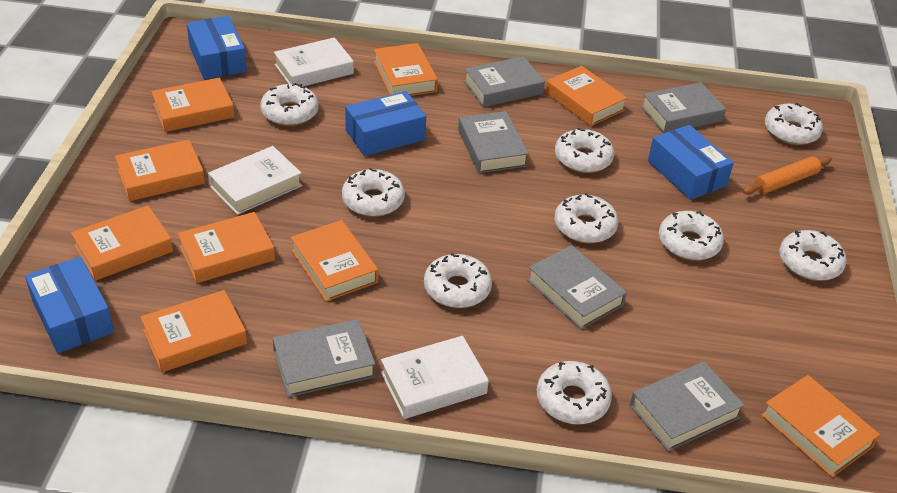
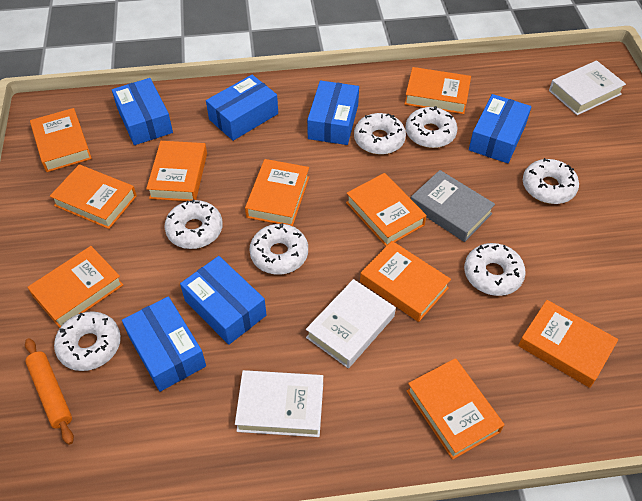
blue box: [25,257,114,353] [187,16,247,80] [345,91,426,156] [648,125,734,200] = 4 -> [112,78,173,145] [122,296,206,392] [180,256,267,345] [206,75,278,141] [307,80,359,145] [469,94,532,163] = 6
grey book: [273,319,375,397] [458,111,529,173] [464,56,545,107] [527,245,627,329] [630,362,745,451] [641,82,726,133] = 6 -> [411,170,495,242] = 1
orange book: [71,206,173,281] [115,139,205,201] [140,290,247,372] [151,78,235,132] [177,212,275,283] [291,220,378,301] [374,43,438,96] [546,66,627,126] [761,375,880,477] = 9 -> [27,246,123,328] [30,108,92,172] [50,164,137,229] [146,141,207,201] [245,159,309,226] [346,173,427,246] [360,241,451,322] [404,67,471,114] [407,358,504,460] [518,300,618,388] = 10
white donut: [260,83,319,126] [342,168,405,217] [424,253,492,308] [537,361,612,425] [554,193,618,243] [555,128,614,173] [659,211,724,260] [765,103,823,145] [779,230,847,281] = 9 -> [54,311,121,371] [164,199,223,249] [249,223,308,275] [354,113,406,155] [405,106,457,148] [464,243,526,296] [523,158,579,204] = 7

